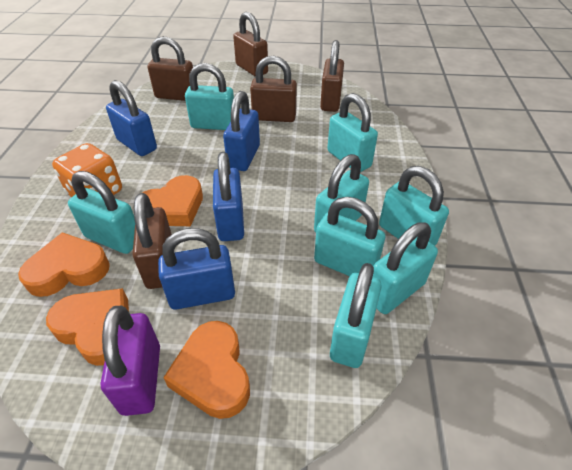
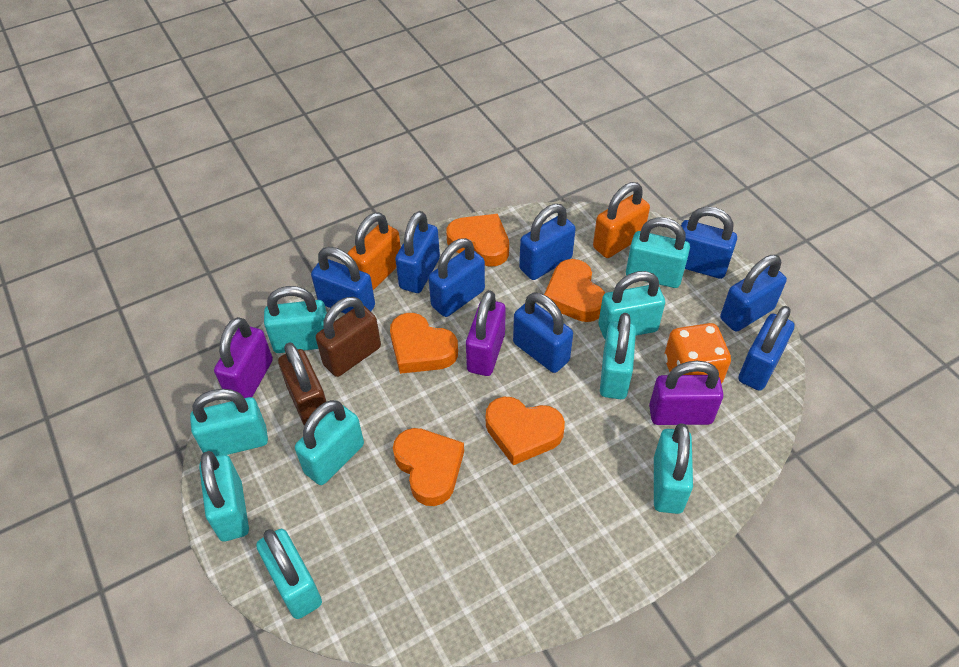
blue padlock: [106,80,157,156] [158,228,235,310] [213,152,244,241] [223,91,260,171] = 4 -> [311,247,375,314] [395,211,440,293] [428,238,485,317] [513,292,573,373] [519,204,576,280] [681,207,737,279] [720,255,787,332] [739,306,795,391] = 8
brown padlock: [133,193,172,289] [148,36,193,101] [233,12,268,77] [250,56,297,122] [320,40,344,112] = 5 -> [278,342,327,426] [316,297,381,377] = 2
orange heart: [18,232,110,297] [46,288,129,366] [143,175,203,226] [163,321,250,419] = 4 -> [390,313,458,374] [393,428,464,506] [446,214,509,267] [486,397,565,465] [544,259,605,322] = 5
orange padlock: none = 0 -> [347,212,401,290] [593,182,650,258] = 2
purple padlock: [101,306,160,416] = 1 -> [214,317,273,398] [466,290,506,376] [649,361,723,425] = 3
turquoise padlock: [68,171,135,254] [185,63,234,130] [314,154,369,232] [314,197,385,276] [327,93,378,172] [330,263,382,368] [373,222,438,314] [379,166,449,246] = 8 -> [190,389,268,456] [199,451,249,542] [256,529,322,619] [264,286,327,353] [295,400,364,485] [599,271,665,340] [600,313,636,399] [626,217,690,288] [654,423,693,514] = 9

